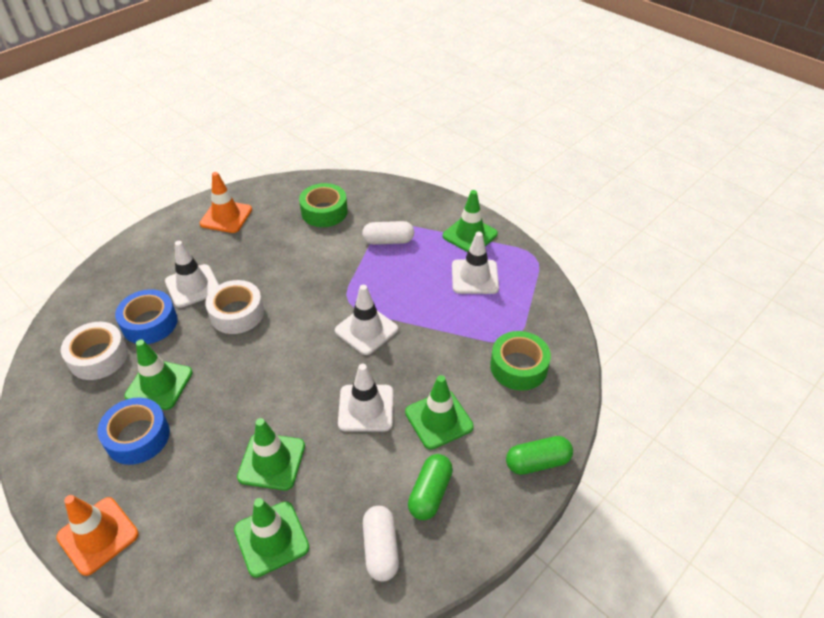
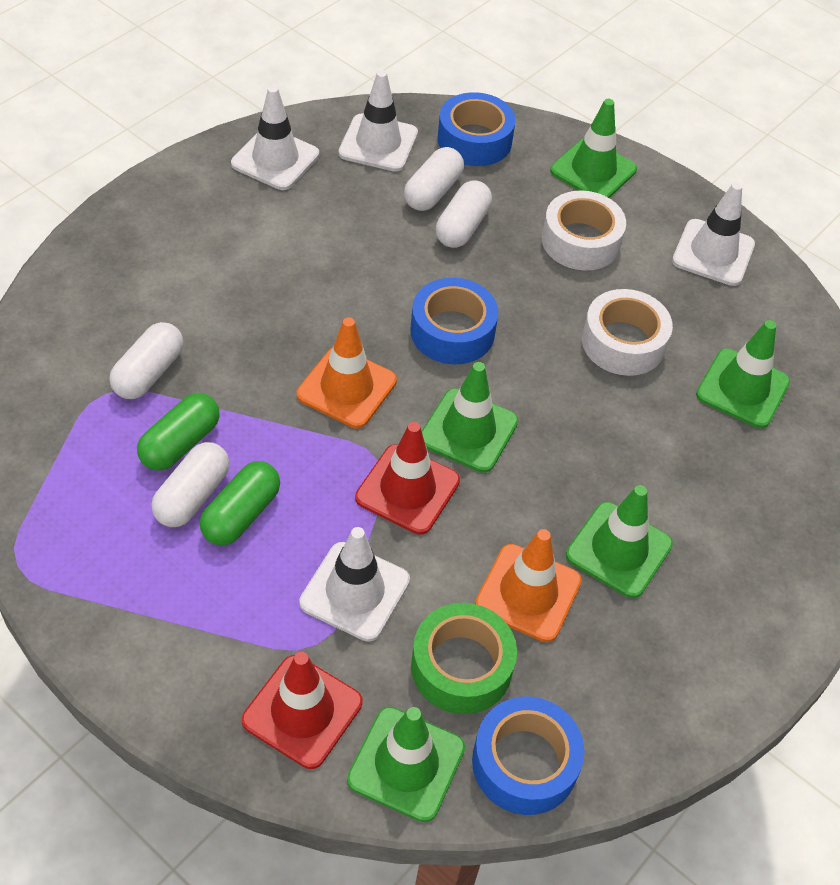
blue tape: [98,397,170,465] [115,289,178,344] = 2 -> [410,278,498,364] [437,92,516,166] [472,696,585,815] = 3
green tape: [299,183,348,227] [490,331,551,391] = 2 -> [411,603,517,714] = 1
red traffic cone: none = 0 -> [242,652,362,769] [355,422,460,535] = 2
white capsule: [362,221,414,245] [363,506,399,582] = 2 -> [109,322,183,399] [151,442,230,527] [404,147,464,211] [436,180,492,248] = 4

